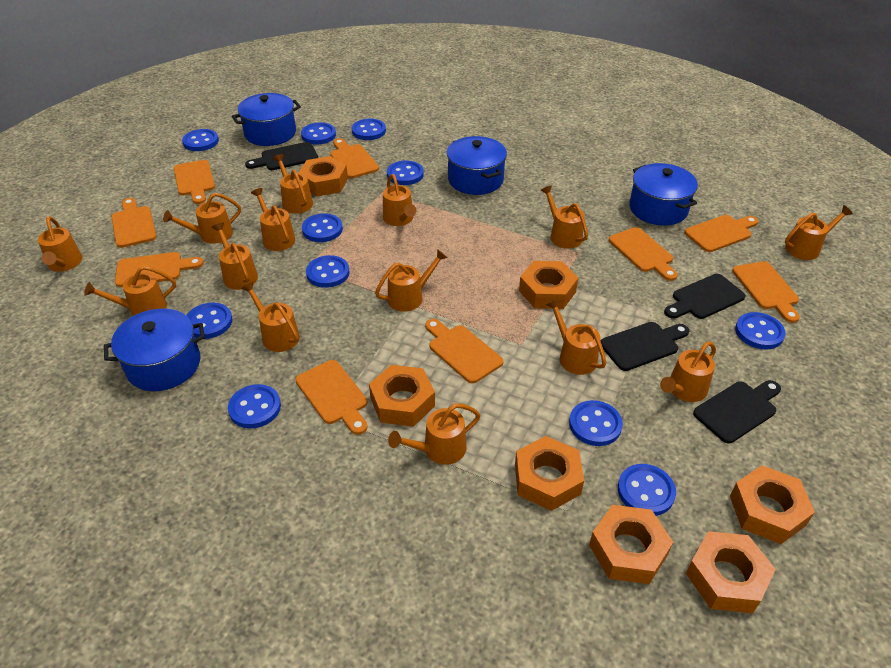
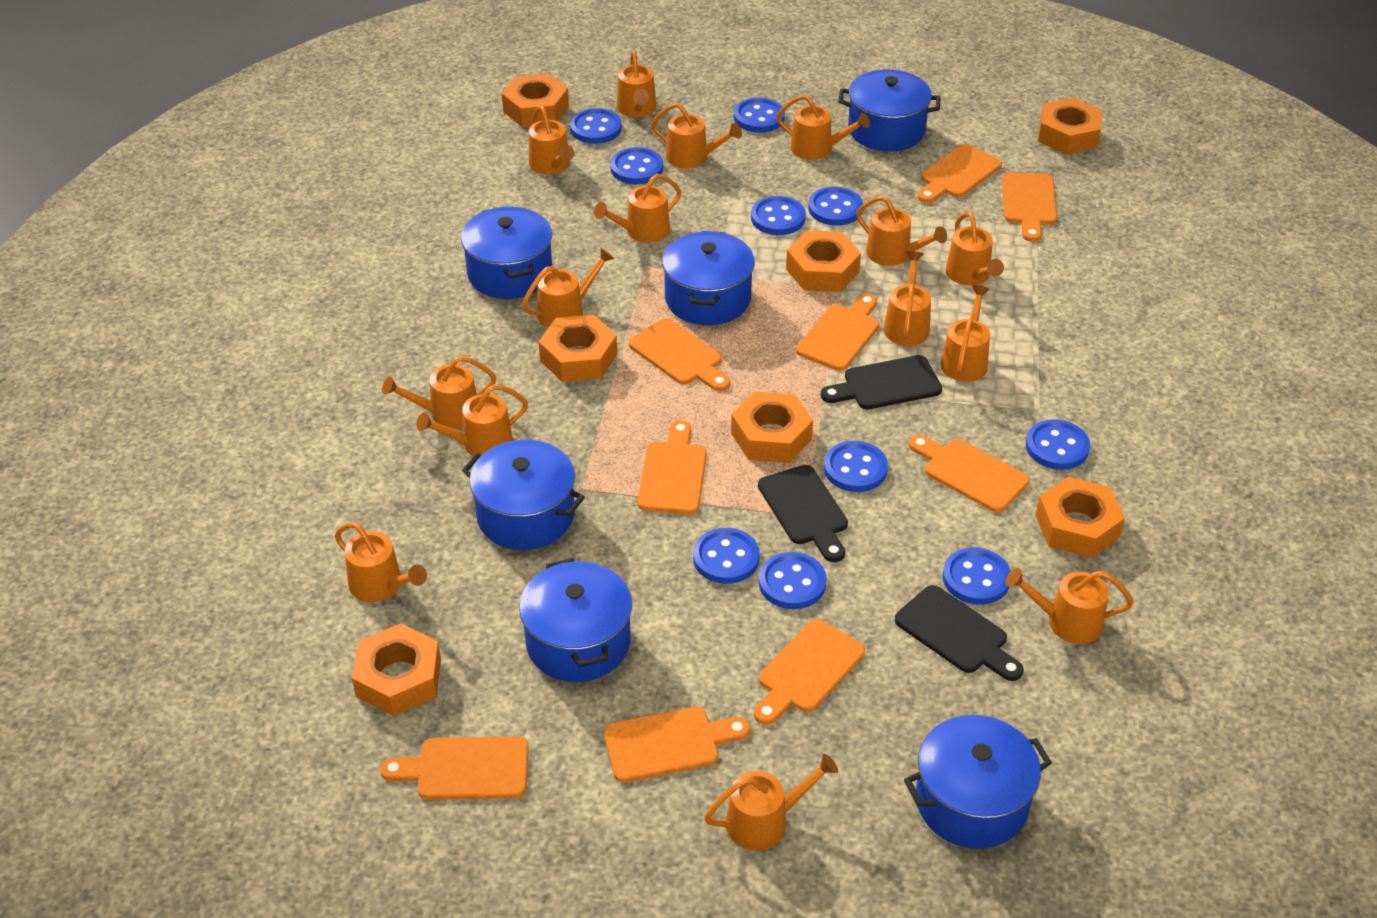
black cutting board: [245,142,318,170] [601,322,689,371] [664,274,746,319] [693,380,781,443] = 4 -> [758,465,848,562] [821,355,942,410] [895,585,1024,681] = 3
blue button: [182,129,219,151] [186,303,233,339] [228,384,281,429] [301,122,336,145] [302,213,343,242] [306,255,350,288] [352,119,386,140] [387,160,424,185] [569,400,623,446] [618,464,676,516] [735,312,786,349] = 11 -> [570,108,622,144] [610,147,663,184] [693,528,760,584] [734,98,785,133] [751,196,806,235] [759,552,827,609] [808,187,863,226] [824,441,888,492] [943,548,1011,605] [1026,419,1090,470] = 10
blue pot: [104,309,205,391] [232,93,301,146] [447,136,507,195] [629,163,698,226] = 4 -> [461,206,552,299] [462,440,585,550] [519,558,632,682] [662,231,755,325] [839,69,941,151] [904,715,1052,849] = 6
orange watering can: [38,216,82,272] [84,266,176,316] [163,193,241,244] [212,222,258,290] [241,281,300,352] [251,188,295,251] [273,154,313,214] [375,249,448,312] [383,174,416,226] [388,404,480,465] [540,185,588,249] [546,299,606,375] [660,341,716,402] [785,205,853,260] = 14 -> [335,522,427,602] [382,356,496,428] [417,384,528,456] [522,248,614,328] [529,106,574,175] [594,174,681,243] [617,50,656,117] [652,103,742,169] [704,754,838,851] [776,95,870,160] [856,196,947,266] [884,251,931,346] [940,285,990,382] [946,212,1004,285] [1006,568,1134,644] = 15

